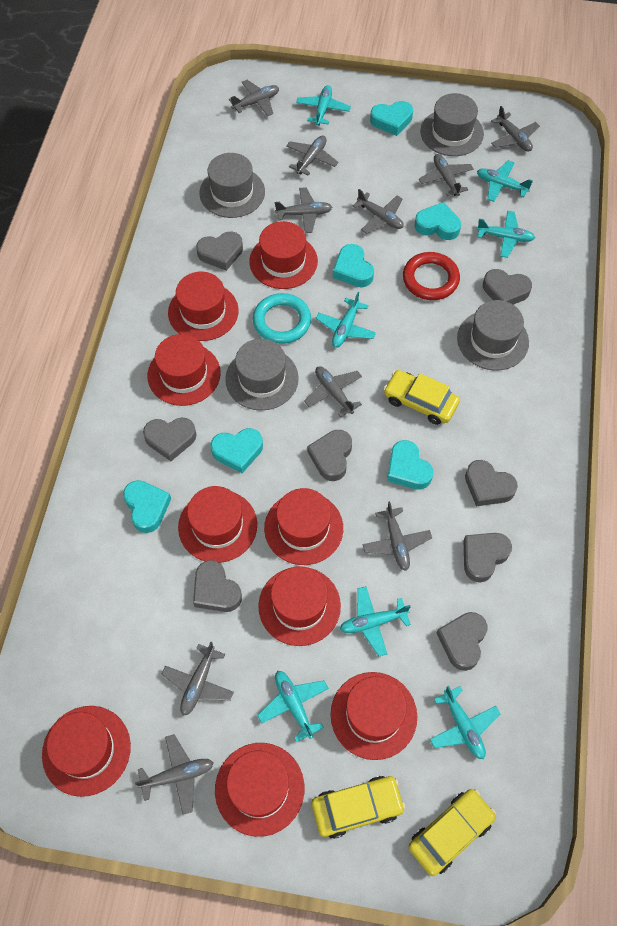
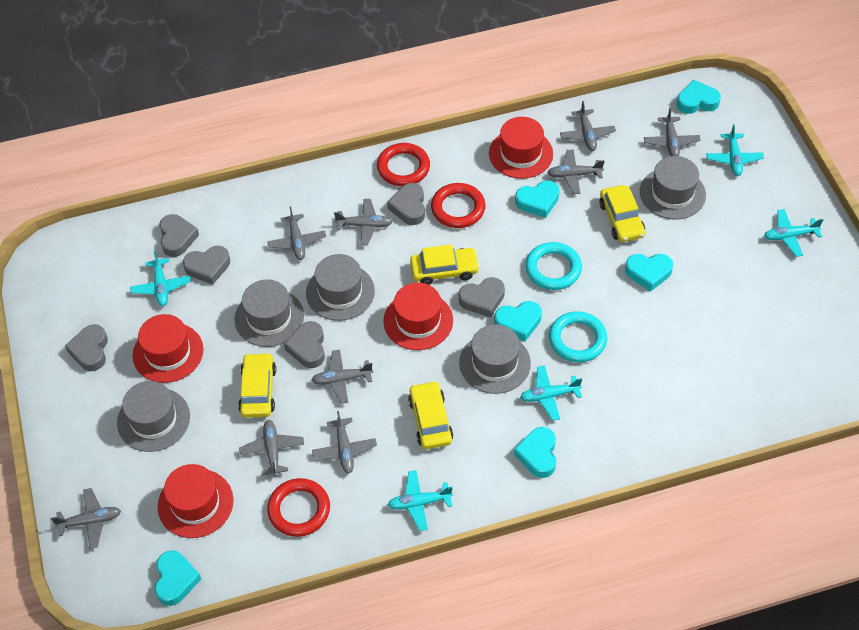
grey hat: [199,153,265,218] [225,339,299,411] [420,93,484,156] [457,300,529,371] = 4 -> [117,381,190,452] [234,279,304,347] [306,254,375,321] [459,324,531,394] [640,156,706,220] = 5
grey heart: [143,418,197,461] [193,560,242,612] [196,232,243,271] [307,430,352,481] [437,612,488,671] [463,533,512,583] [465,460,518,506] [483,269,532,305] = 8 -> [65,324,108,371] [159,214,199,257] [183,246,230,285] [284,321,325,368] [387,183,425,225] [459,277,505,318] = 6
grey plane: [135,734,213,815] [162,642,234,716] [229,80,279,116] [275,187,332,233] [286,135,338,176] [304,366,362,417] [353,189,404,234] [363,501,432,571] [419,154,474,196] [491,106,540,152] = 10 -> [51,488,121,549] [239,420,304,476] [267,207,326,260] [311,350,373,404] [312,411,377,474] [334,199,393,246] [547,149,605,194] [560,101,616,151] [644,108,701,156] = 9
red hat: [42,706,131,797] [148,334,221,406] [168,272,239,341] [178,486,257,563] [215,743,304,837] [249,221,318,289] [258,566,341,646] [264,488,343,565] [330,672,417,760] = 9 -> [133,314,203,383] [158,464,234,538] [383,283,453,350] [489,117,553,179] = 4
red ring: [403,252,460,300] = 1 -> [267,478,330,537] [377,143,430,186] [431,183,486,228] = 3
turquoise plane: [257,671,329,742] [296,85,351,126] [316,292,376,348] [340,586,411,657] [430,686,500,759] [476,211,535,258] [477,160,533,202] = 7 -> [130,251,191,306] [388,470,453,531] [520,365,582,421] [706,124,764,176] [764,209,823,257] = 5
turquoise ring: [253,293,311,344] = 1 -> [525,242,582,290] [549,311,607,362] = 2
yellow car: [312,776,406,839] [384,370,460,425] [408,789,496,876] = 3 -> [238,353,276,418] [408,381,453,449] [410,245,480,285] [599,185,645,242] = 4

